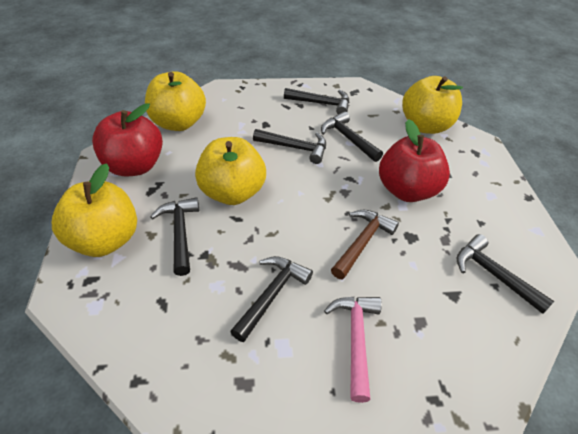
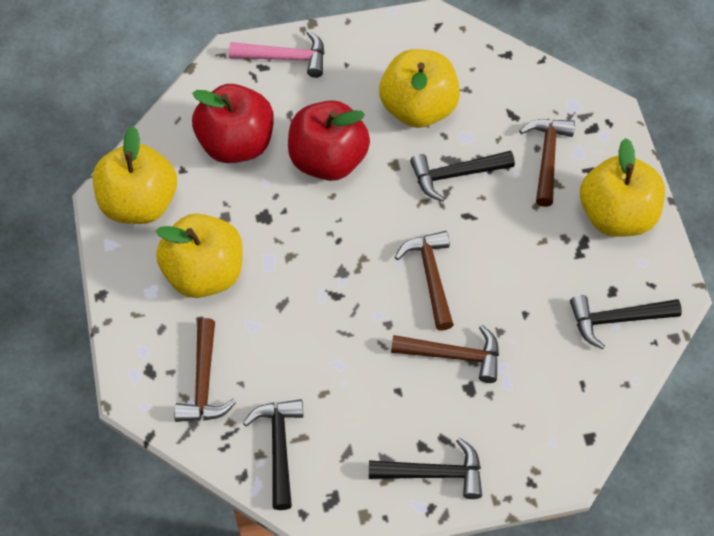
black hammer: [150,197,199,276] [230,256,313,342] [253,129,326,164] [284,88,349,114] [321,111,383,162] [457,234,554,314] = 6 -> [243,399,303,510] [369,438,482,499] [410,150,515,202] [570,295,682,349] = 4
brown hammer: [331,210,399,279] = 1 -> [174,318,236,422] [391,325,499,383] [395,231,454,331] [519,119,575,207] = 4

